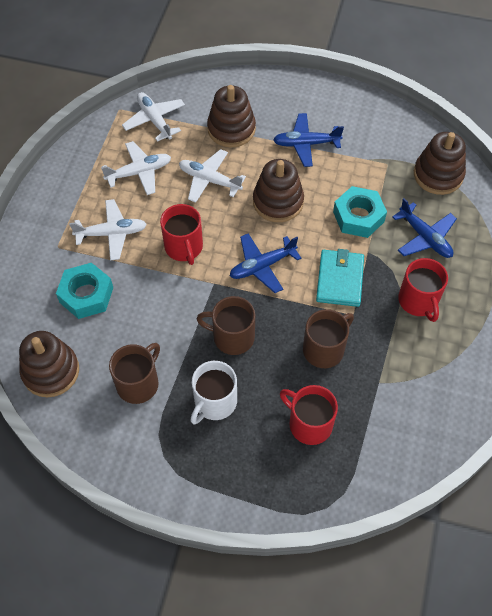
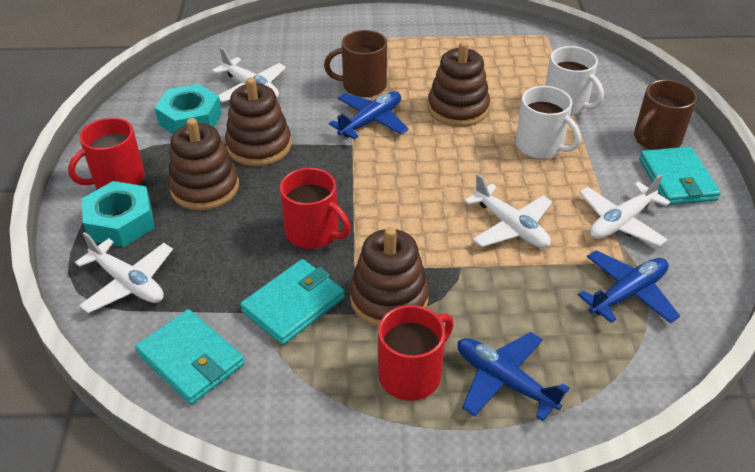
brown mug: [109,343,160,404] [197,296,255,355] [303,309,354,368] = 3 -> [324,30,387,97] [634,80,697,150] = 2
turquoise wallet: [316,249,364,307] = 1 -> [135,309,244,404] [240,259,345,345] [639,147,721,205] = 3
white mug: [190,361,237,424] = 1 -> [515,86,581,159] [545,46,604,115] = 2

